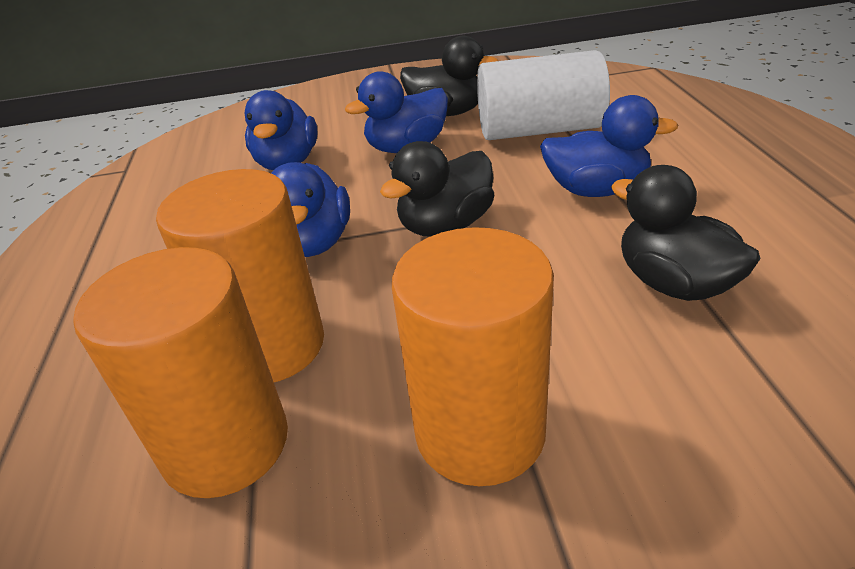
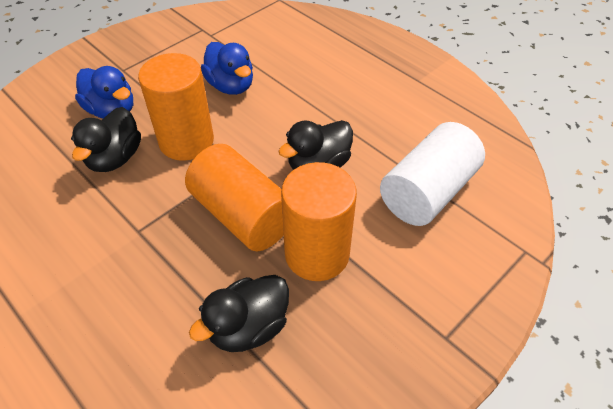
blue duck: [245,90,318,170] [271,162,350,257] [345,71,448,153] [540,95,678,197] = 4 -> [75,66,133,119] [201,42,253,95] = 2

